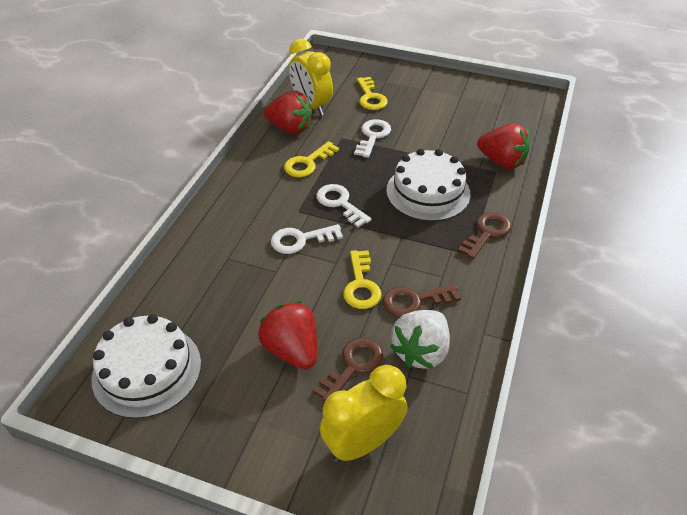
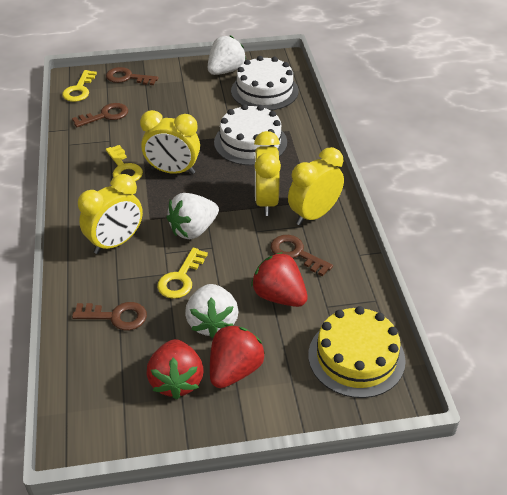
brown key: [313,338,383,402] [383,284,461,317] [458,212,512,259] = 3 -> [72,103,128,127] [72,302,147,330] [106,67,158,85] [271,235,333,276] = 4
white key: [271,224,343,254] [316,184,372,228] [354,119,391,158] = 3 -> none = 0
white strawberry: [390,310,450,369] = 1 -> [167,193,219,239] [185,284,239,338] [208,35,246,75] = 3
yellow cake: none = 0 -> [308,306,406,398] = 1
yellow clock: [289,39,333,116] [320,365,407,462] = 2 -> [78,174,143,254] [140,110,200,174] [254,131,281,216] [288,147,344,225] = 4

